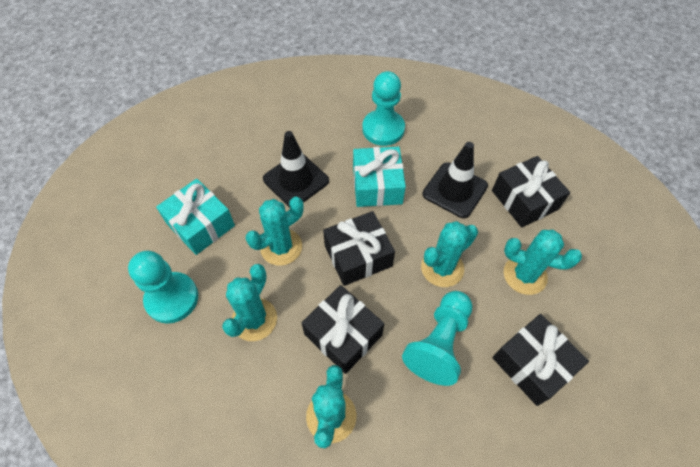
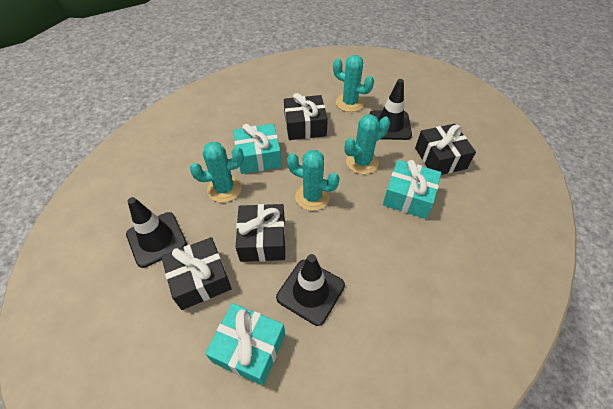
black traffic cone: [263,131,329,207] [422,142,488,218] = 2 -> [126,197,187,268] [276,254,345,326] [369,79,412,140] = 3
turquoise cactus: [222,264,277,341] [245,197,303,266] [306,365,356,448] [421,221,478,287] [504,230,582,295] = 5 -> [190,142,244,203] [287,150,340,211] [333,55,374,112] [345,114,390,174] = 4
turquoise gift: [156,179,235,255] [353,147,406,207] = 2 -> [205,303,285,386] [233,124,282,174] [383,160,441,219] = 3
turquoise pawn: [128,250,198,324] [362,71,405,146] [402,291,472,386] = 3 -> none = 0

